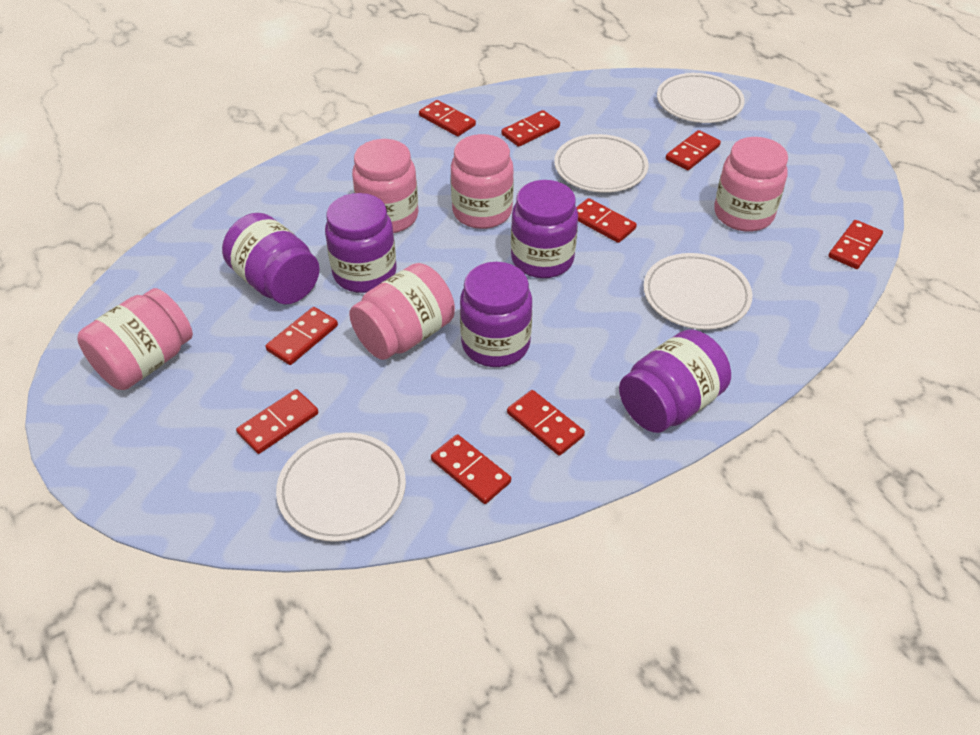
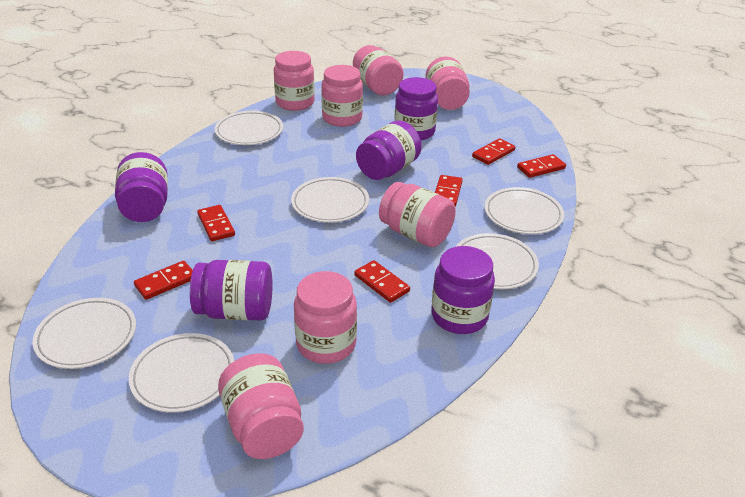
pink jar: [77,288,193,390] [349,263,455,360] [352,139,418,233] [451,134,514,229] [714,137,788,232] = 5 -> [218,353,304,459] [274,51,315,111] [294,271,357,364] [321,65,363,127] [353,45,404,95] [379,182,456,247] [425,57,470,110] = 7
red domino: [236,389,318,454] [265,307,338,365] [419,100,476,136] [431,434,511,504] [502,110,560,147] [507,390,585,456] [577,198,637,243] [666,130,721,170] [828,220,883,269] = 9 -> [134,261,193,300] [197,205,235,241] [354,260,410,303] [435,175,463,207] [472,138,515,165] [517,154,566,178] = 6
white plate: [276,433,406,542] [554,134,648,193] [644,253,753,330] [657,73,745,123] = 4 -> [32,298,136,369] [129,333,234,413] [215,111,283,145] [291,177,369,223] [455,233,539,289] [485,187,564,234] = 6

